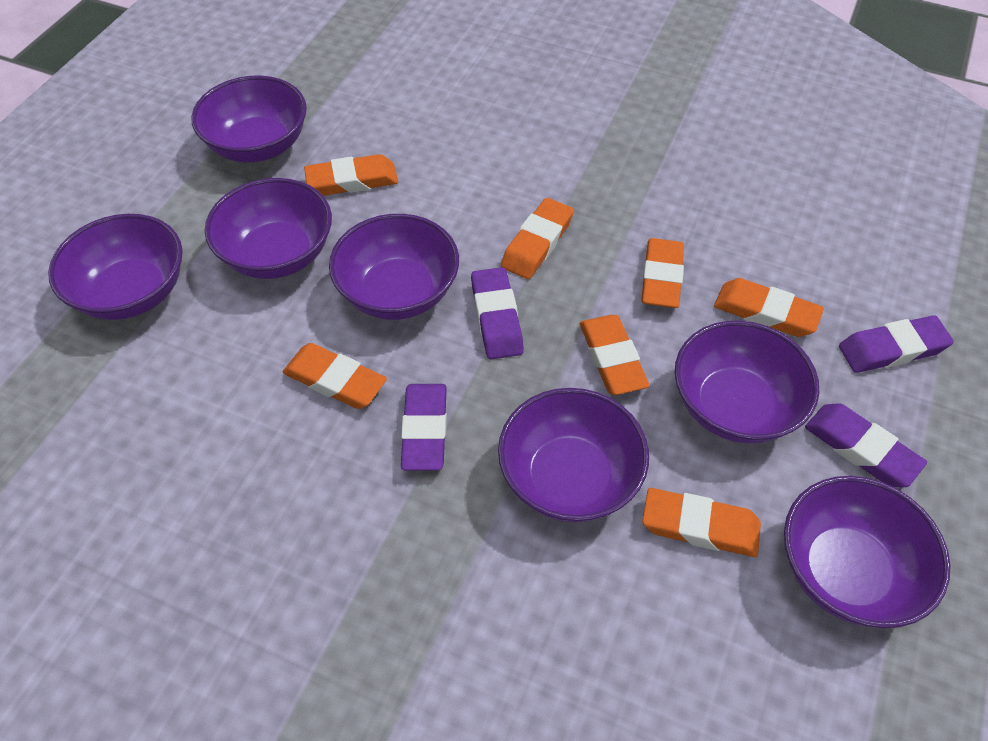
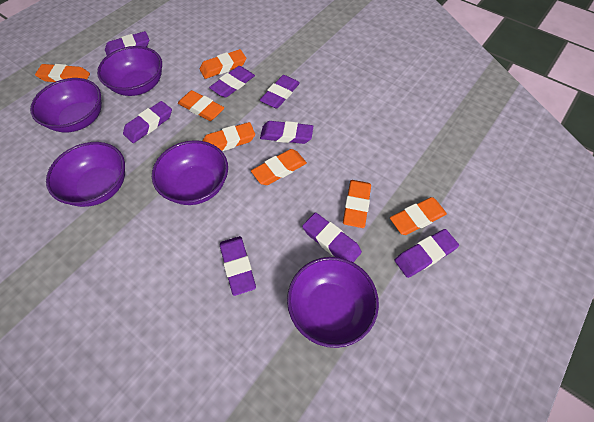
purple bowl: [48,214,183,320] [191,75,307,163] [205,178,332,279] [329,214,459,320] [498,388,649,522] [675,321,819,443] [784,476,951,628] = 7 -> [30,78,102,132] [46,142,125,207] [97,46,162,96] [152,140,228,205] [287,257,379,348] = 5
purple eraser: [401,384,447,470] [471,267,524,359] [805,403,927,487] [839,315,954,373] = 4 -> [105,31,149,55] [123,101,172,143] [209,66,255,98] [220,236,256,296] [260,75,300,109] [260,121,313,144] [302,213,362,262] [395,229,459,278] = 8

